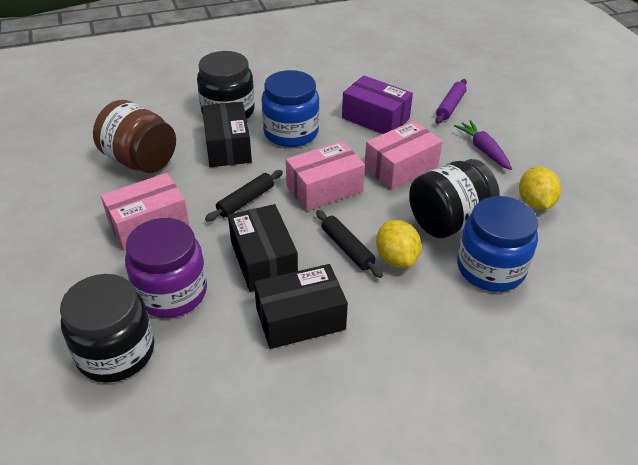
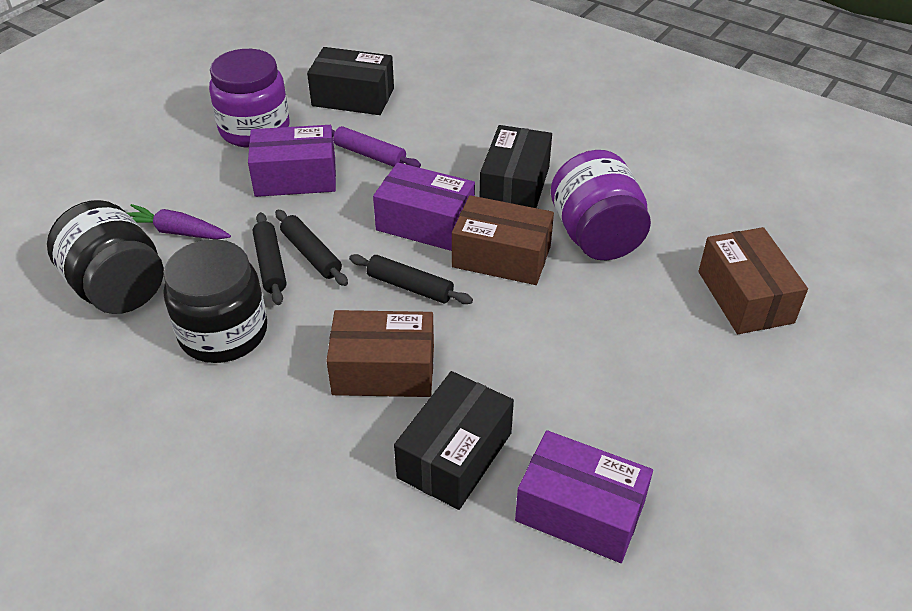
black jar: [60,274,154,383] [197,51,255,119] [409,159,500,238] = 3 -> [47,200,164,314] [163,239,267,363] = 2
black rolling pin: [205,170,283,222] [316,210,383,278] = 2 -> [253,212,286,305] [275,210,348,286] [349,254,473,304] = 3
blue jar: [261,70,319,147] [457,196,538,292] = 2 -> none = 0
brown box: none = 0 -> [326,310,434,397] [452,195,554,285] [698,227,808,334] = 3
brown jar: [93,100,176,173] = 1 -> none = 0
pink box: [101,173,190,250] [286,141,365,211] [365,121,443,190] = 3 -> none = 0
purple box: [342,75,413,134] = 1 -> [248,125,336,197] [373,162,475,251] [515,430,653,563] = 3
purple jar: [125,218,207,318] = 1 -> [209,49,290,148] [551,150,651,260] = 2
yellow lemon: [376,220,422,268] [519,167,561,210] = 2 -> none = 0

